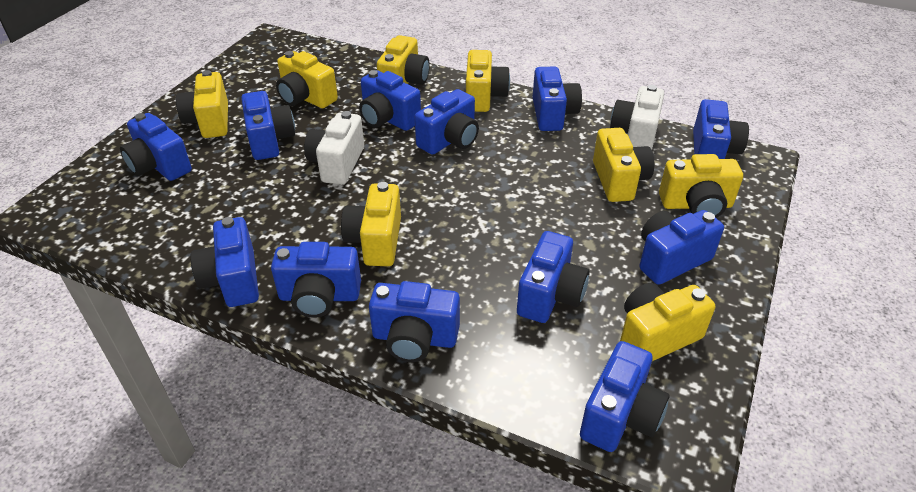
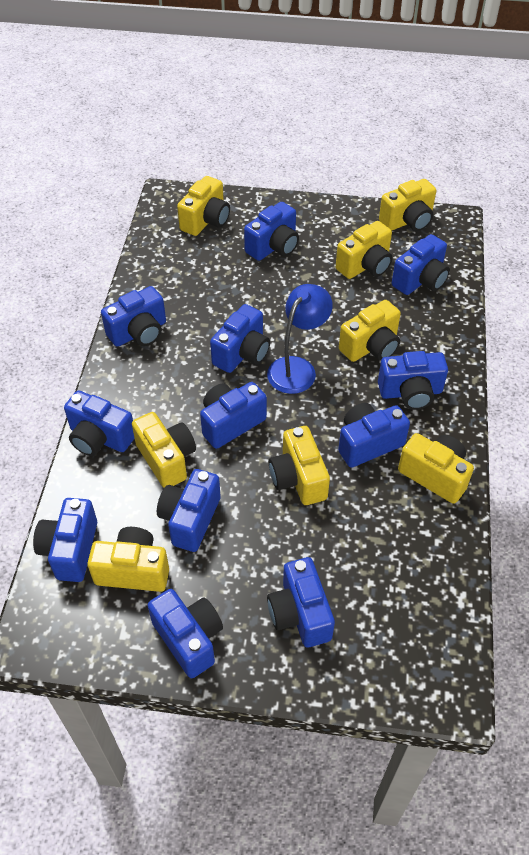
blue lamp: none = 0 -> [267,284,333,394] = 1
white camera: [304,111,364,185] [610,85,664,149] = 2 -> none = 0

